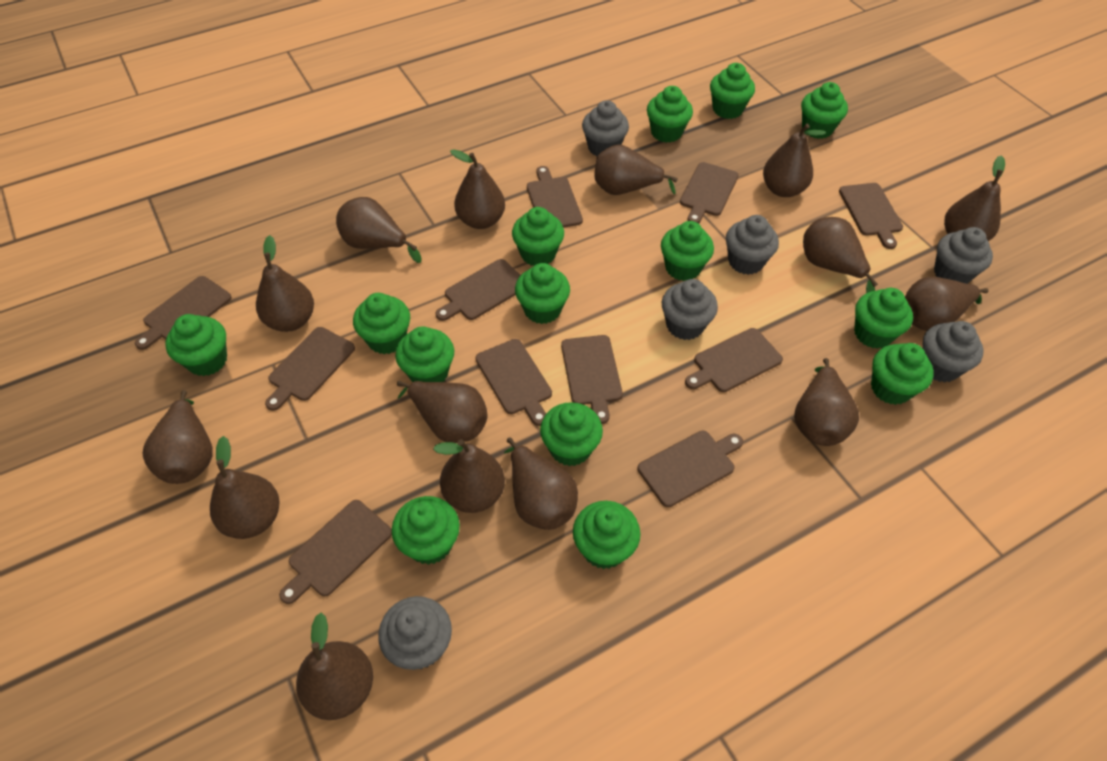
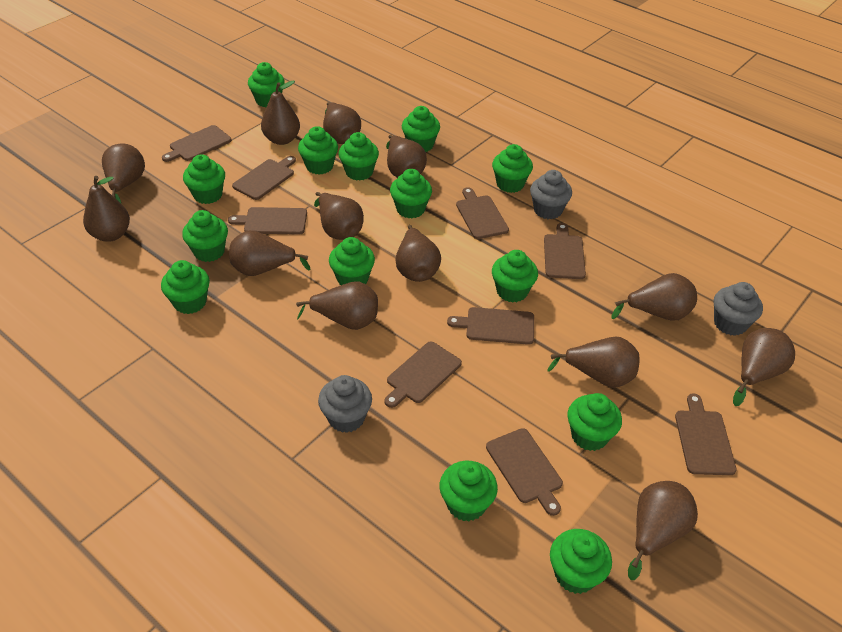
brown cutting board: [135,276,232,350] [265,327,355,411] [279,500,392,604] [436,259,520,321] [476,339,552,426] [527,166,583,228] [561,335,623,424] [638,431,743,507] [680,162,739,224] [685,328,783,392] [839,183,903,249] = 11 -> [162,125,232,162] [228,207,307,235] [232,156,296,200] [384,341,462,408] [447,307,534,345] [456,187,509,239] [486,428,563,516] [544,223,586,279] [675,394,737,475] = 9
brown pear: [143,390,213,484] [210,436,280,539] [256,235,314,332] [296,613,373,720] [336,197,422,263] [397,381,488,443] [433,439,505,513] [450,149,505,229] [504,437,578,530] [594,145,678,195] [763,124,826,197] [794,358,859,446] [803,217,878,293] [905,277,989,331] [944,155,1005,241] = 15 -> [83,176,130,242] [102,143,145,203] [229,230,311,276] [261,81,300,145] [296,281,378,330] [314,192,364,240] [323,102,361,144] [386,135,427,178] [396,225,441,282] [547,337,640,388] [611,273,697,321] [628,481,698,580] [733,328,795,406] = 13
grey cupcake: [378,596,452,670] [582,100,629,156] [662,279,718,340] [726,215,779,275] [922,321,984,383] [934,227,993,284] = 6 -> [318,375,372,433] [530,170,572,219] [714,282,763,336] = 3

